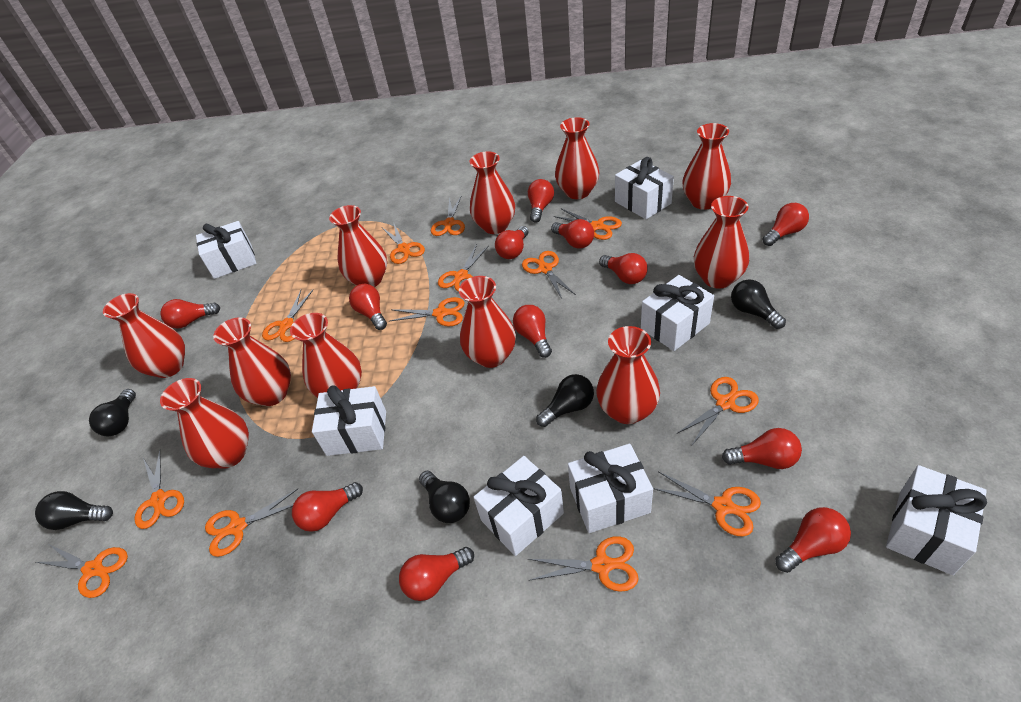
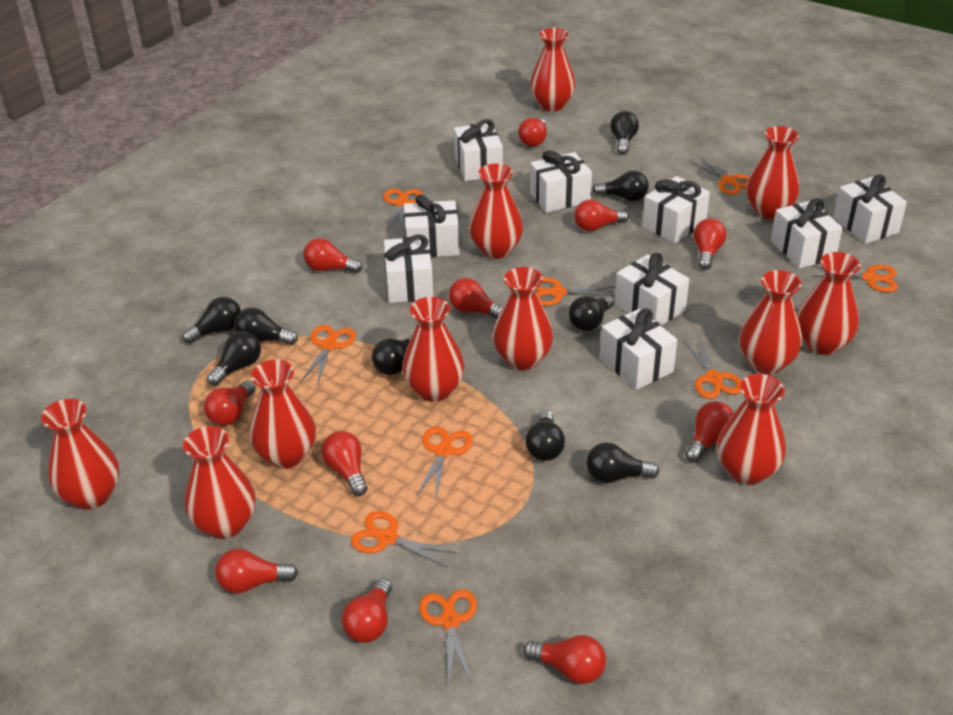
black light bulb: [35,491,113,530] [89,389,136,436] [419,471,470,523] [536,374,594,427] [731,279,786,329] = 5 -> [182,297,241,344] [207,331,261,386] [234,308,298,345] [372,335,412,375] [525,410,565,461] [568,295,615,331] [586,442,660,483] [593,171,649,202] [610,111,639,155] = 9
orange scissors: [36,545,128,598] [134,450,184,529] [205,489,298,557] [262,290,313,342] [383,224,425,264] [390,297,465,326] [431,195,465,236] [438,244,489,292] [522,251,576,299] [528,536,639,592] [554,209,622,240] [653,471,761,537] [677,377,759,445] = 13 -> [300,325,356,386] [351,511,457,568] [384,189,423,232] [416,426,473,501] [419,589,477,684] [537,277,615,306] [683,336,741,399] [689,156,749,195] [812,265,898,292] = 9
red light bulb: [160,299,220,329] [292,482,363,532] [349,284,387,330] [399,547,474,601] [495,226,529,259] [513,305,552,358] [528,179,554,223] [551,219,594,249] [599,253,647,284] [722,428,802,469] [762,203,809,246] [775,507,851,573] = 12 -> [204,380,256,426] [215,549,298,593] [303,238,363,273] [321,431,367,496] [342,578,392,643] [449,278,503,319] [518,118,547,147] [523,635,606,684] [574,200,629,231] [685,401,734,462] [693,218,726,270] = 11
white gift: [196,221,256,279] [312,385,386,456] [474,456,564,556] [568,444,653,533] [615,157,674,219] [641,275,714,351] [886,465,987,575] = 7 -> [384,235,434,303] [404,194,460,258] [454,119,503,181] [530,150,592,213] [600,308,677,390] [614,253,689,326] [642,176,710,243] [771,198,843,269] [833,174,907,244] = 9

